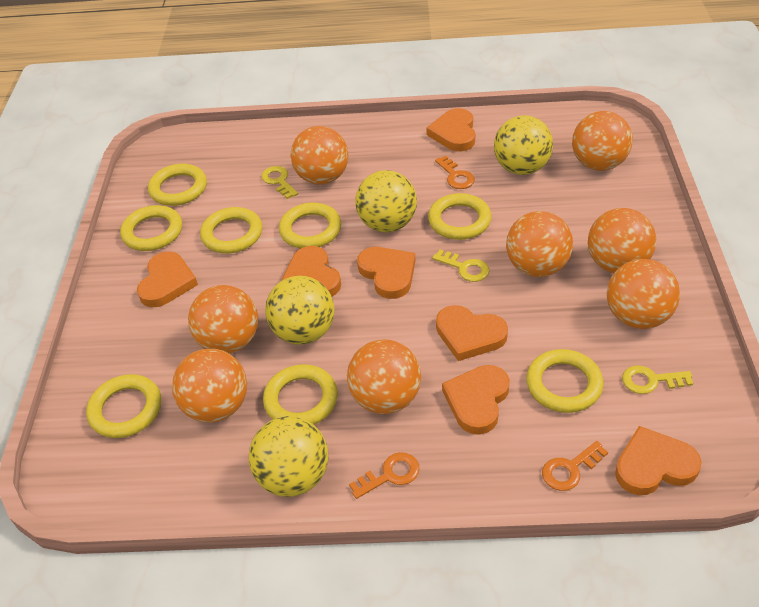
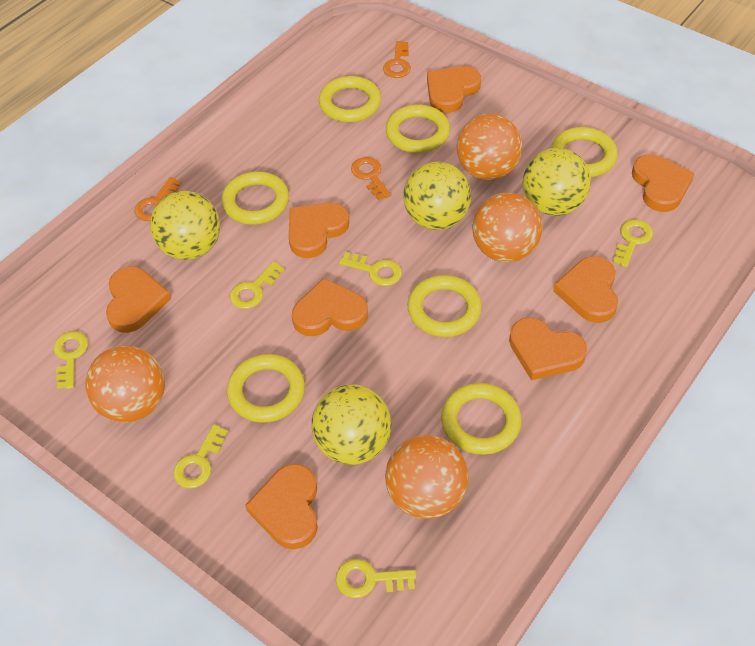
orange ball: [172,348,247,423] [188,285,258,354] [290,126,348,185] [347,339,421,414] [506,211,573,277] [572,111,633,171] [588,208,656,273] [607,259,680,329] = 8 -> [85,345,165,423] [385,435,468,519] [457,114,522,180] [472,193,543,262] = 4
orange heart: [137,252,198,307] [281,246,341,296] [357,247,416,299] [426,108,475,151] [436,305,508,361] [442,365,510,435] [615,426,702,495] = 7 -> [106,266,171,333] [245,464,318,549] [289,203,349,258] [292,278,368,336] [427,66,481,113] [509,318,587,381] [553,256,618,323] [632,155,695,212] = 8
yellow key: [261,166,298,199] [432,249,489,282] [622,365,693,394] = 3 -> [54,331,88,389] [173,424,228,488] [230,261,284,309] [336,559,416,598] [339,252,402,286] [613,219,653,267] = 6
yellow ring: [86,374,161,438] [120,205,182,251] [148,164,207,206] [200,207,262,253] [263,364,338,425] [279,203,341,248] [428,193,491,240] [526,349,604,413] = 8 -> [221,172,289,225] [227,354,305,423] [319,76,381,122] [386,105,450,153] [407,275,482,337] [441,383,522,455] [551,127,618,177] = 7

